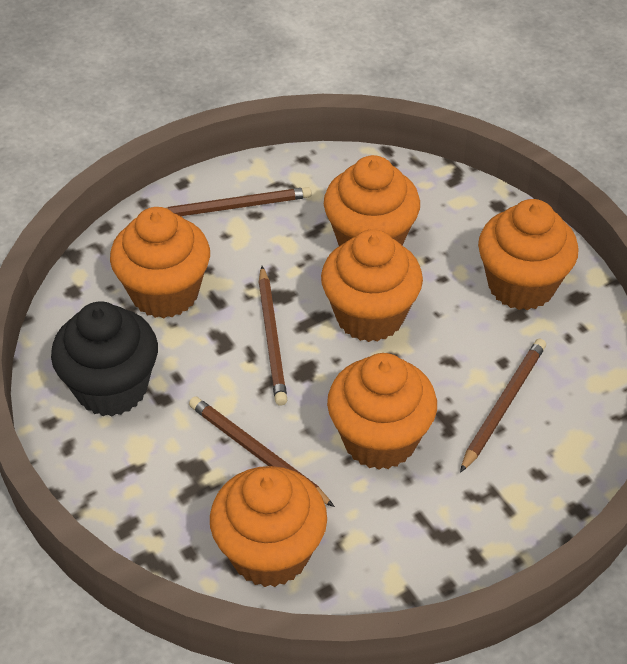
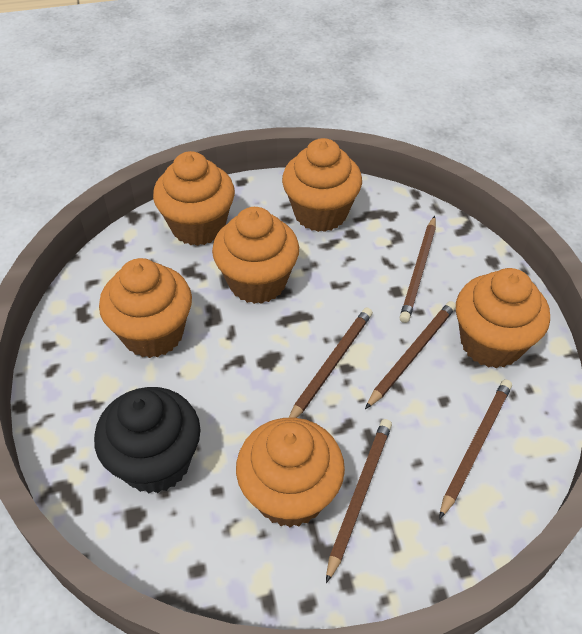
brown pencil: [167,187,312,216] [189,396,335,507] [258,266,287,406] [460,339,546,473] = 4 -> [289,307,373,418] [326,419,392,583] [365,301,456,409] [399,216,436,323] [439,379,512,519] = 5

